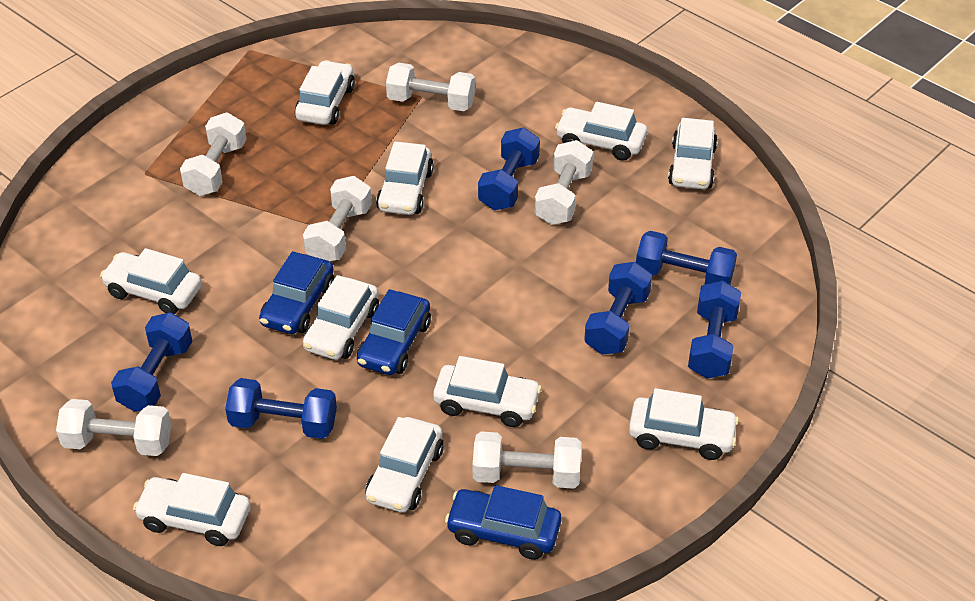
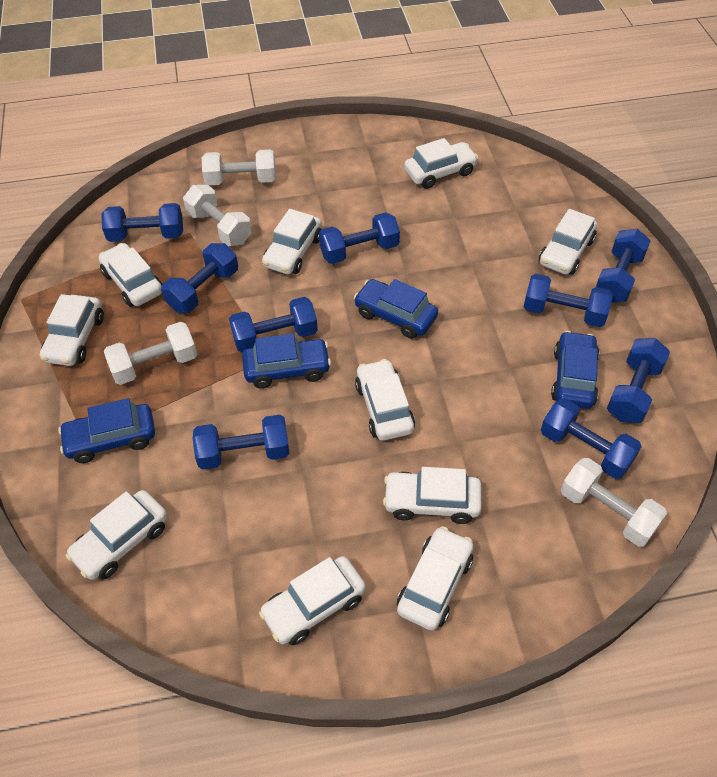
blue car: [259,251,334,334] [357,289,431,375] [445,485,562,560] = 3 -> [58,398,155,463] [242,334,331,389] [354,279,438,339] [551,331,599,409] = 4
blue dumbbell: [111,312,192,412] [225,378,337,439] [478,127,540,210] [584,262,652,355] [636,231,737,285] [688,280,741,379] = 6 -> [101,203,183,242] [161,243,238,313] [193,415,289,470] [229,297,318,353] [319,212,400,264] [523,274,612,327] [541,398,642,479] [596,229,651,303] [607,338,670,423] = 9
white dumbbell: [56,399,171,456] [180,112,247,196] [303,176,372,261] [386,63,475,111] [473,431,581,489] [535,140,593,225] = 6 -> [104,322,197,385] [183,185,252,246] [202,149,276,185] [561,458,667,547] = 4

